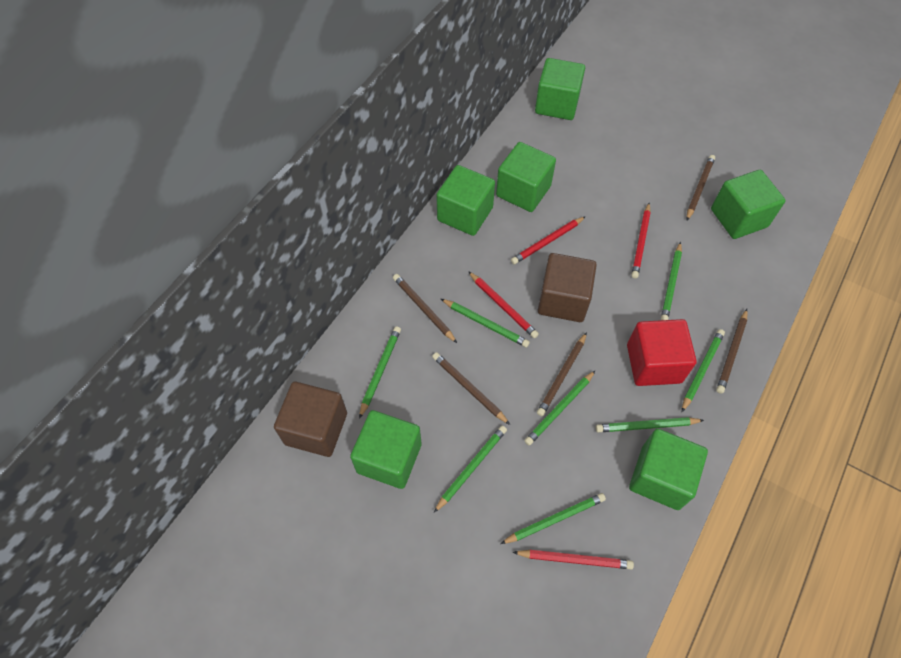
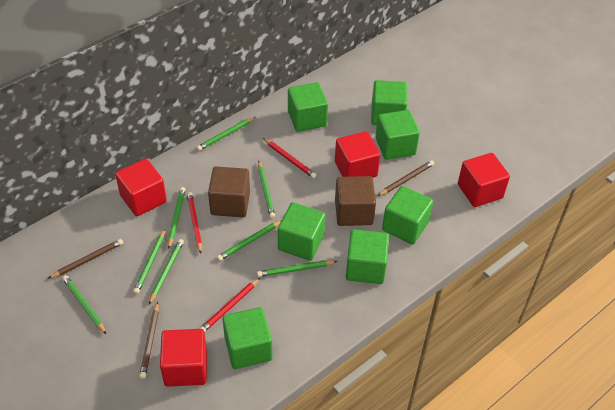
brown pencil: [393,274,457,343] [432,352,510,425] [537,332,587,416] [686,155,715,220] [716,309,748,394] = 5 -> [48,239,123,279] [139,302,159,379] [378,160,434,196] = 3
green cube: [350,410,422,489] [436,165,495,236] [496,142,556,212] [535,58,585,120] [629,429,708,510] [711,170,786,239] = 6 -> [223,307,272,369] [278,202,326,260] [288,82,328,132] [346,229,389,284] [371,80,407,125] [375,110,420,160] [382,186,433,245] = 7
red cube: [627,319,697,386] = 1 -> [115,159,167,216] [160,329,207,387] [335,131,380,178] [458,153,510,207] = 4
red pencil: [468,271,539,338] [511,216,586,264] [513,550,634,570] [631,203,651,279] = 4 -> [187,192,202,253] [200,278,260,332] [263,138,316,178] = 3

